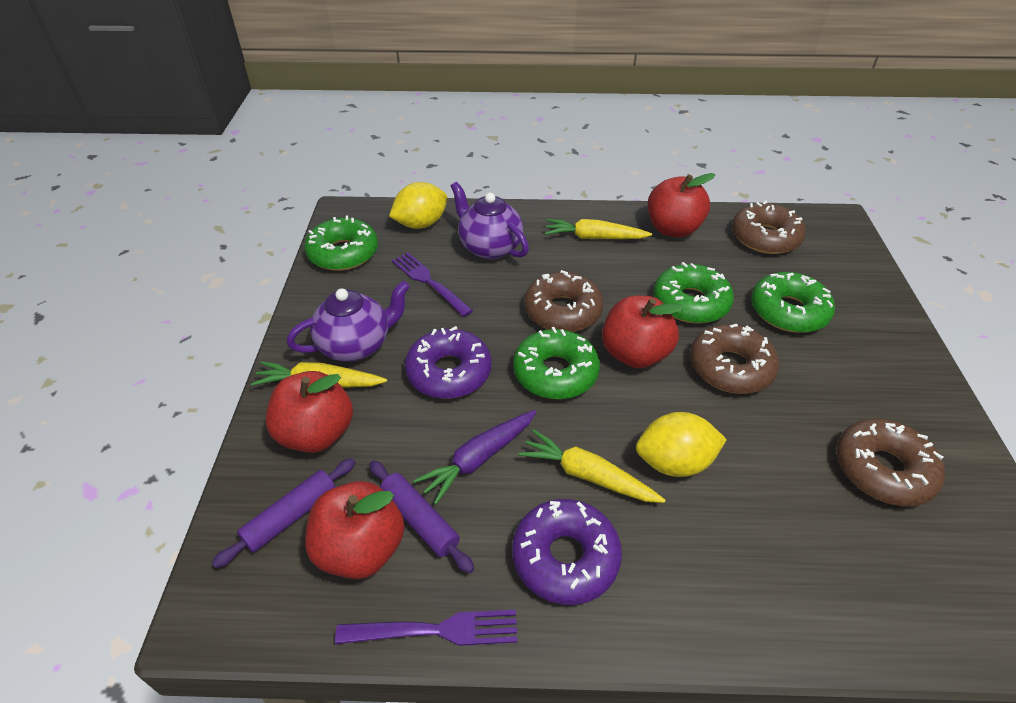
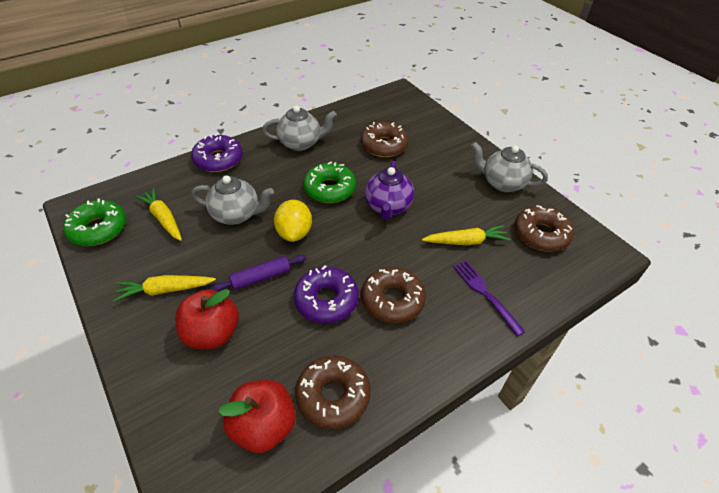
green donut: [304,215,378,271] [513,327,600,399] [654,262,734,324] [751,272,835,333] = 4 -> [63,198,126,246] [303,162,356,203] = 2
grey teapot: none = 0 -> [191,175,274,225] [262,105,337,151] [471,142,548,192] = 3
purple carrot: [413,410,536,504] = 1 -> none = 0
purple fork: [335,610,518,646] [392,252,473,317] = 2 -> [453,260,526,336] = 1
purple rolling pin: [212,458,356,568] [369,460,474,573] = 2 -> [211,255,306,292] = 1
purple teapot: [287,280,410,362] [451,182,529,259] = 2 -> [365,161,414,220] = 1
red apple: [265,371,353,453] [305,481,404,579] [602,296,684,368] [648,173,716,237] = 4 -> [175,289,239,349] [218,380,296,453] = 2
yellow lemon: [389,182,448,229] [636,412,727,477] = 2 -> [274,200,312,242] = 1

